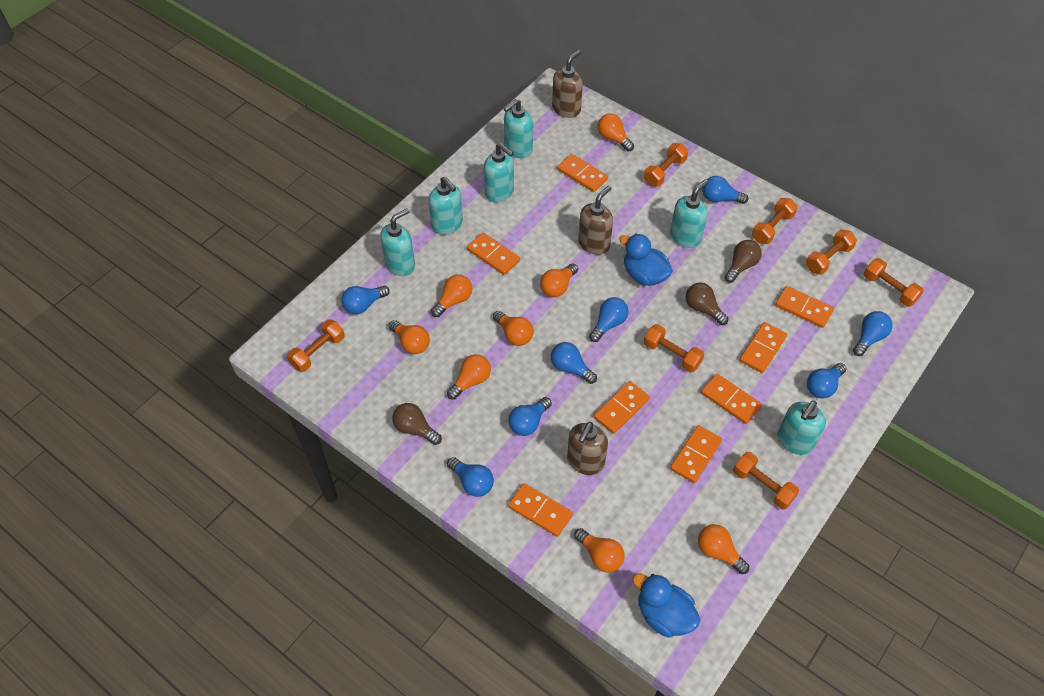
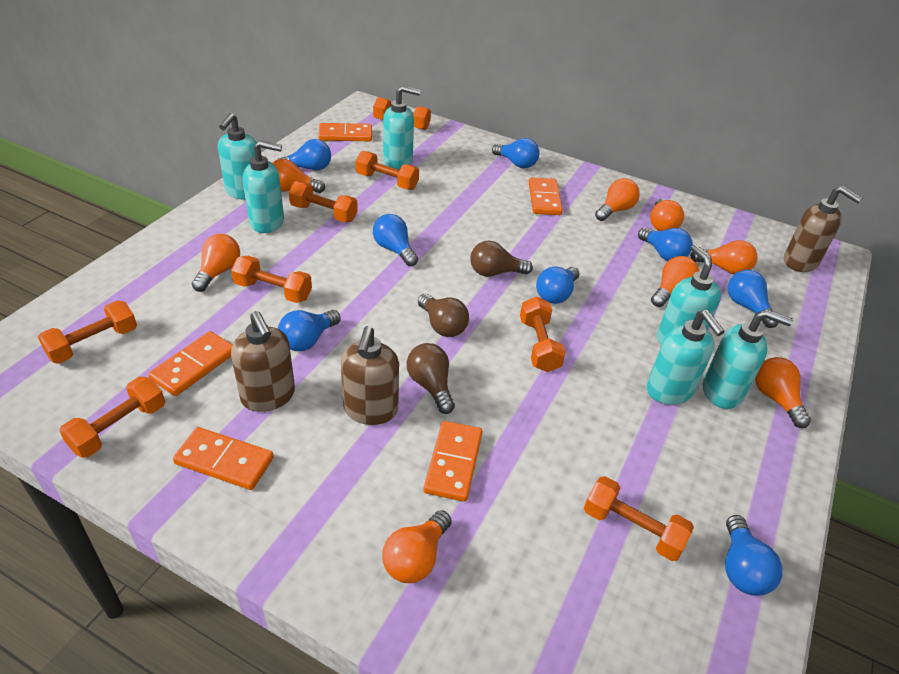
blue duck: [619,234,673,286] [632,573,700,638] = 2 -> none = 0
orange domino: [467,233,520,275] [508,483,573,537] [557,154,608,192] [594,381,650,434] [670,425,722,483] [701,374,762,424] [739,322,787,373] [775,286,834,328] = 8 -> [148,331,232,396] [173,427,274,490] [318,123,372,141] [424,421,482,502] [529,177,563,215] = 5
orange dumbbell: [287,319,345,372] [644,143,688,187] [644,324,704,373] [733,452,799,509] [752,198,798,244] [806,229,857,275] [864,258,924,307] = 7 -> [38,301,137,364] [59,377,165,458] [231,256,312,303] [289,181,358,222] [355,151,419,190] [373,97,431,130] [520,296,565,372] [584,476,694,561] = 8

